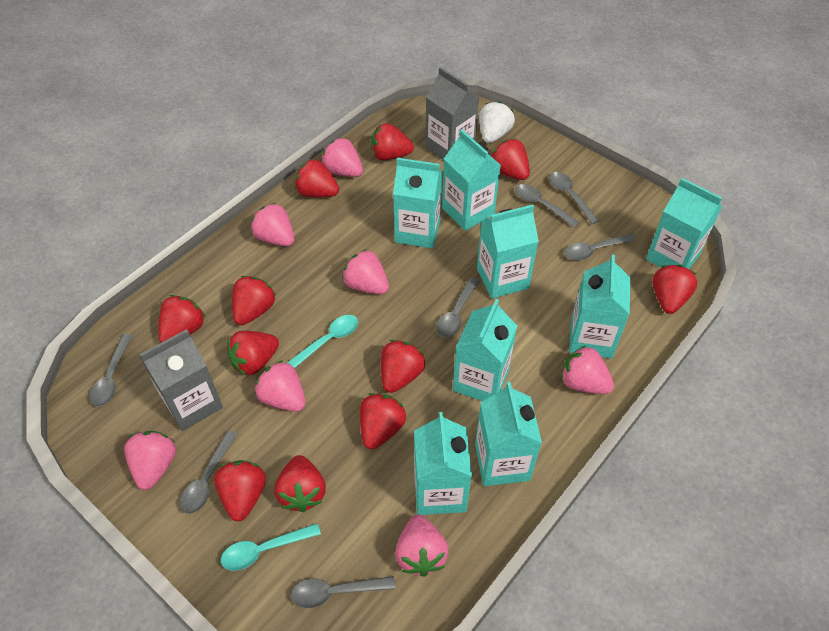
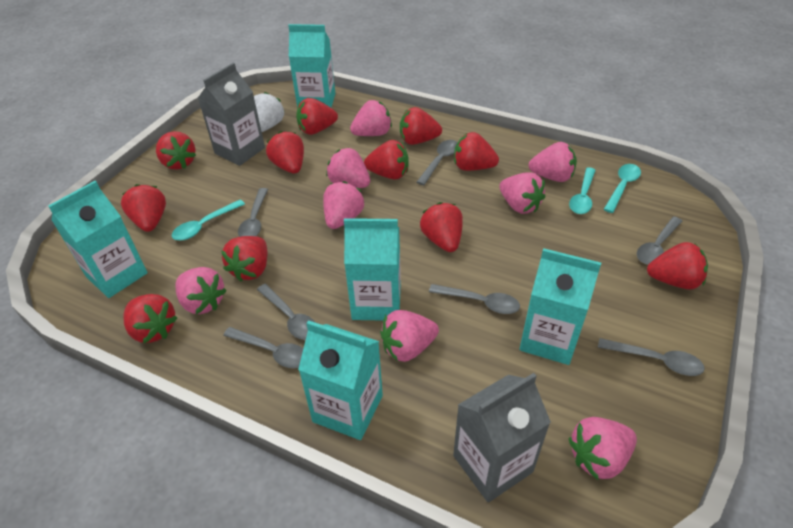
pink strawberry: [124,431,176,490] [251,203,295,246] [255,360,306,412] [321,137,363,177] [342,249,389,294] [395,515,449,577] [561,345,614,394] = 7 -> [176,267,227,314] [323,181,364,229] [326,148,370,188] [350,100,392,136] [380,310,439,362] [499,173,545,214] [528,142,577,182] [568,417,637,480] = 8
turquoise carton: [393,158,442,248] [414,412,472,515] [442,129,501,231] [453,299,517,401] [475,382,542,486] [477,205,539,299] [569,255,630,359] [646,178,722,269] = 8 -> [48,181,148,298] [288,24,335,108] [298,320,383,440] [344,218,401,321] [520,248,601,365] = 5
turquoise spoon: [221,523,321,571] [287,315,358,368] = 2 -> [172,200,245,241] [569,167,596,214] [604,164,641,213] = 3

